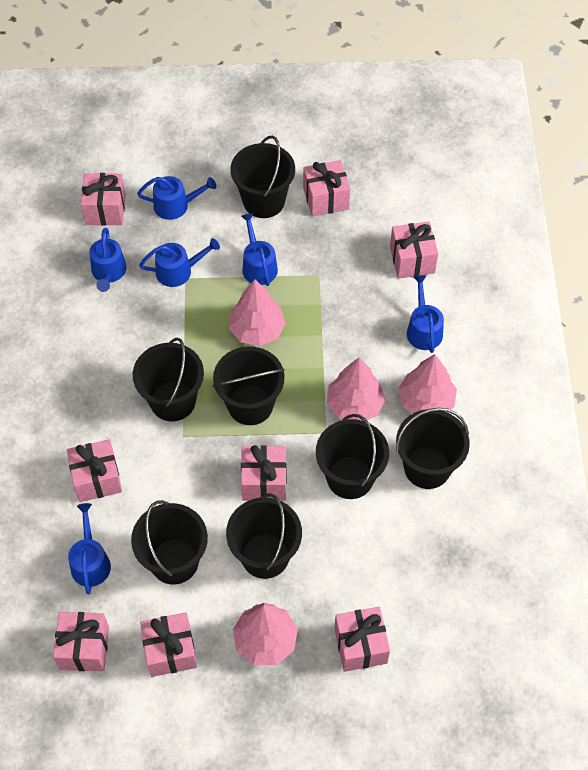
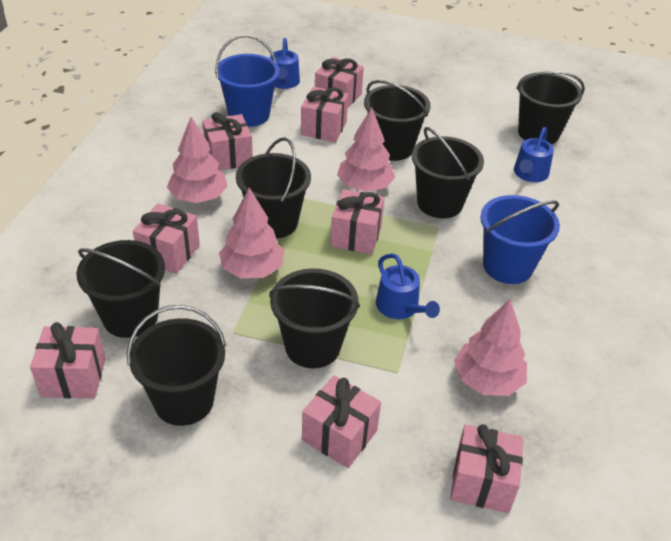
blue bucket: none = 0 -> [215,35,280,127] [481,195,560,284] = 2
blue watering can: [68,503,111,595] [89,228,127,292] [137,176,216,220] [139,238,220,287] [241,213,278,286] [407,275,444,353] = 6 -> [270,38,300,89] [376,253,440,319] [514,127,554,182] = 3

